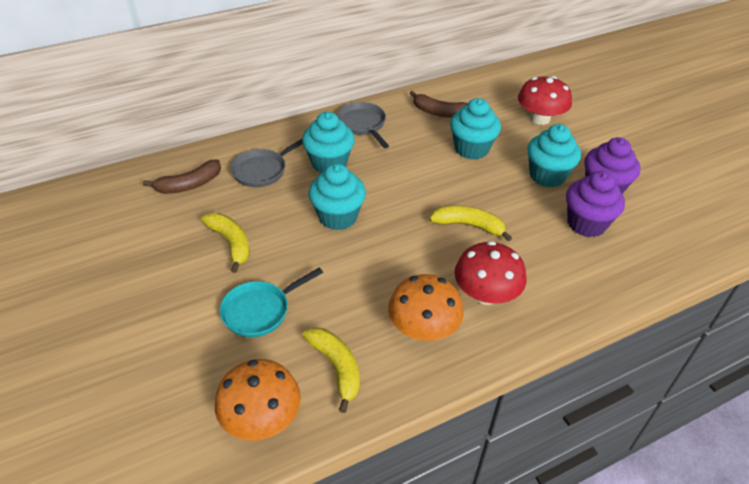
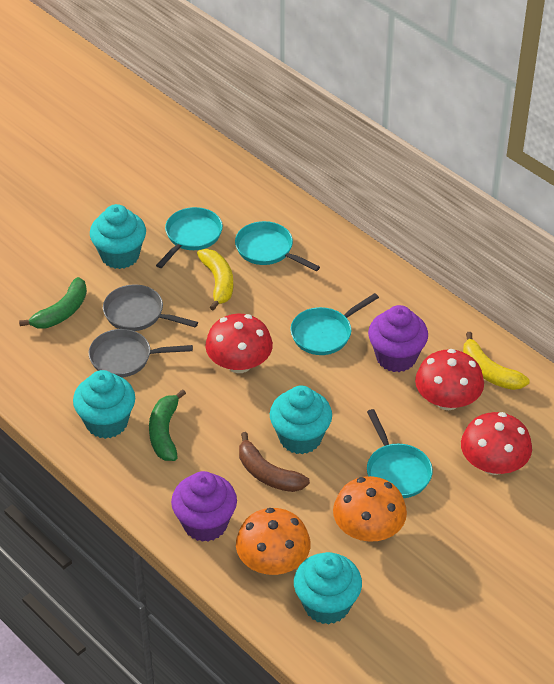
brown banana: [143,159,221,194] [410,91,468,118] = 2 -> [239,432,310,492] = 1
green banana: none = 0 -> [19,277,87,329] [149,389,186,461] = 2
red mushroom: [454,241,526,305] [518,76,572,125] = 2 -> [205,314,273,373] [415,349,484,410] [461,412,532,475] = 3
turquoise pan: [220,268,323,337] = 1 -> [156,207,223,268] [235,221,320,271] [290,293,379,355] [367,409,433,498] = 4
yellow banana: [201,213,249,273] [302,328,360,413] [429,206,512,241] = 3 -> [197,249,233,311] [463,332,529,390] = 2

